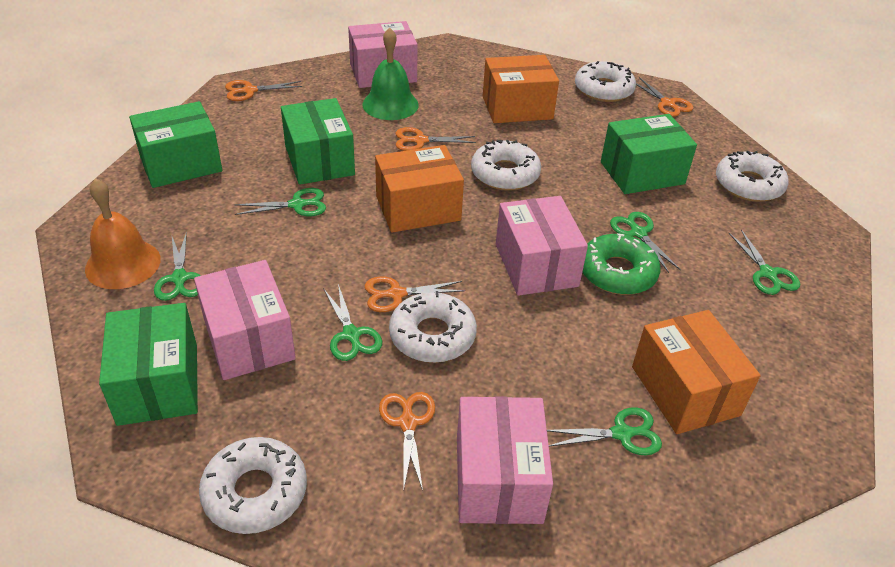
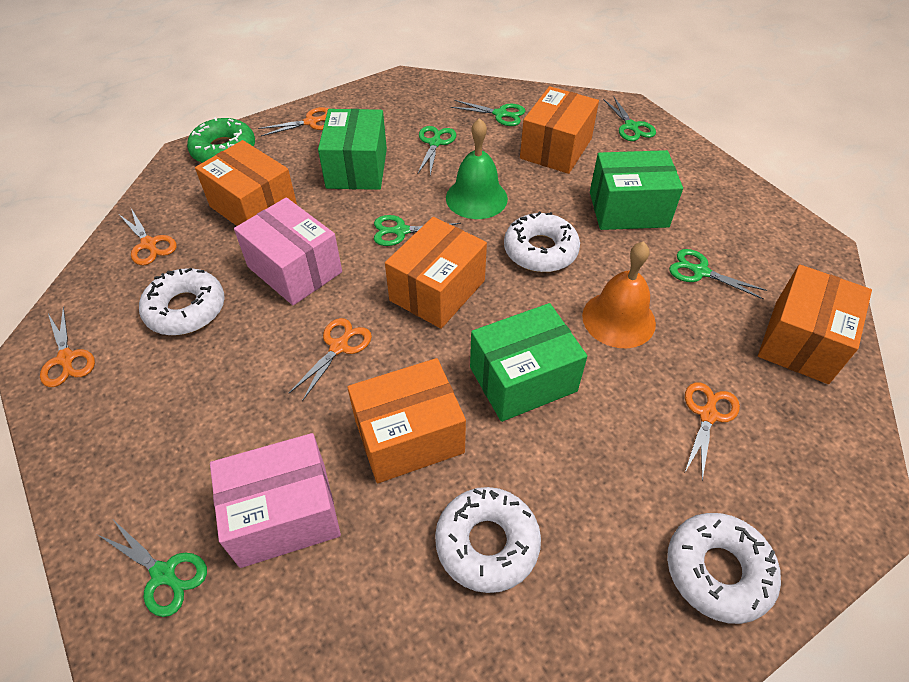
green box: [99,303,198,426] [129,101,222,188] [281,98,355,185] [601,114,697,194] = 4 -> [318,109,387,190] [470,303,587,422] [590,150,683,230] = 3
orange box: [375,145,464,233] [483,55,559,123] [632,310,761,434] = 3 -> [195,140,297,226] [347,358,466,483] [385,217,487,329] [520,86,599,174] [758,264,872,384] = 5
pink box: [194,260,296,380] [348,21,418,88] [457,396,553,524] [496,196,588,296] = 4 -> [210,433,341,568] [234,197,342,305] = 2
white donut: [199,437,307,534] [389,291,477,363] [471,140,541,190] [575,61,636,102] [716,151,789,202] = 5 -> [139,268,225,335] [435,487,541,593] [504,212,580,272] [667,513,781,624] = 4

